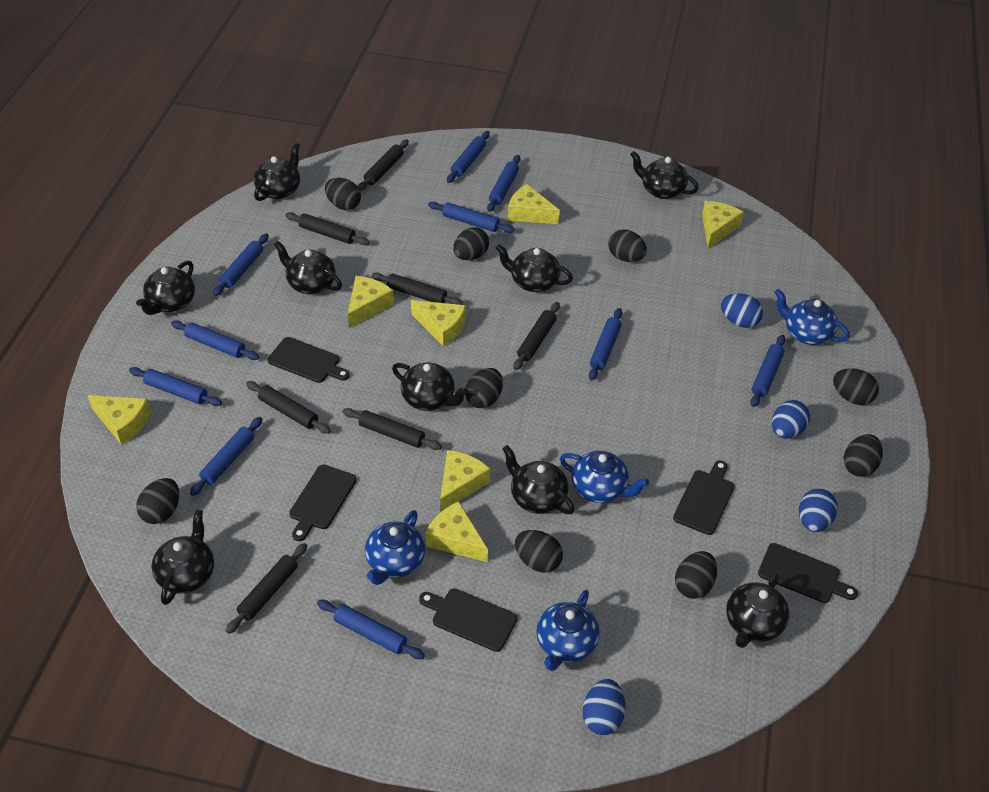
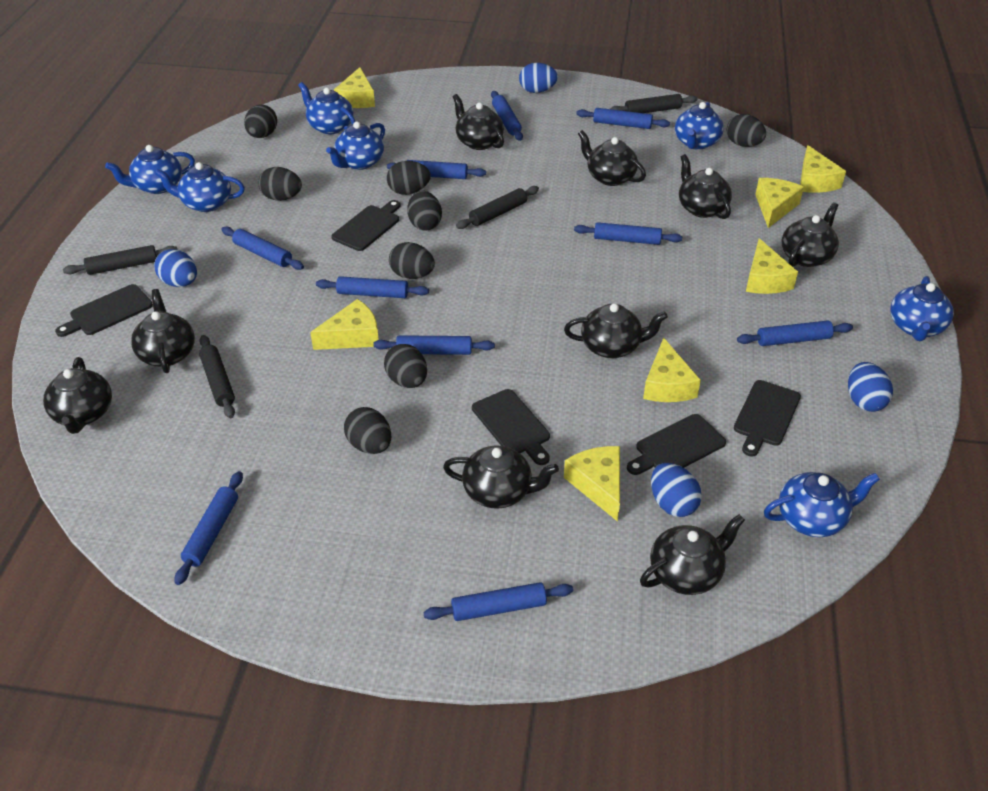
black egg: [136,478,179,524] [325,178,361,210] [453,227,489,260] [465,368,503,408] [515,530,563,573] [608,229,647,262] [675,551,717,599] [833,368,879,405] [843,434,883,477] = 9 -> [244,105,277,138] [259,167,302,201] [344,407,391,454] [384,344,427,388] [387,161,431,195] [389,242,435,279] [407,191,442,231] [726,114,766,147] = 8
black rolling pin: [226,543,307,634] [246,381,331,434] [285,212,369,245] [342,408,442,450] [358,139,409,191] [372,272,463,305] [513,302,560,370] = 7 -> [63,245,177,275] [199,335,235,418] [456,186,539,229] [610,94,697,113] = 4
blue teapot: [365,510,425,585] [536,590,600,671] [560,451,649,503] [774,289,850,345] = 4 -> [105,145,195,194] [155,162,245,212] [298,82,355,134] [326,121,385,170] [675,102,724,150] [764,472,880,537] [890,276,954,341] = 7

